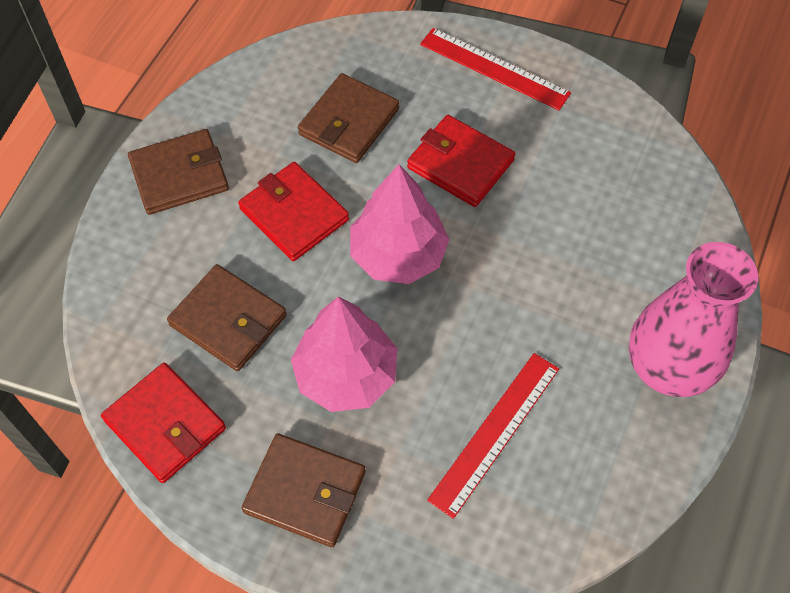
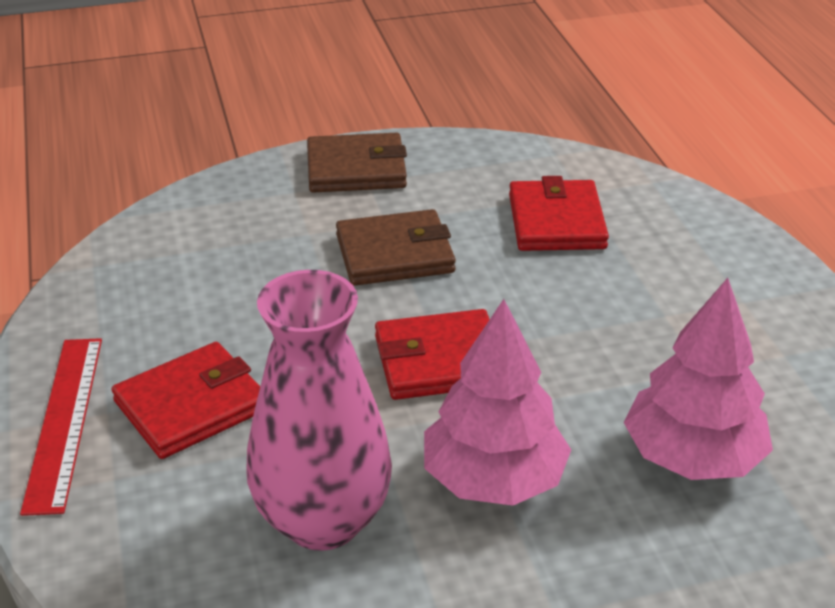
brown wallet: [128,129,229,215] [167,264,287,371] [242,433,366,547] [298,73,399,163] = 4 -> [307,133,407,193] [336,209,456,286] = 2
red ruler: [420,28,571,110] [427,353,559,519] = 2 -> [20,338,102,516] = 1

